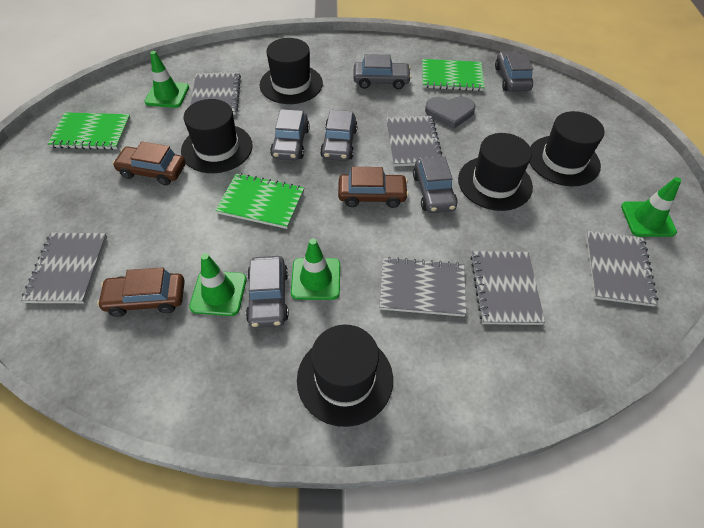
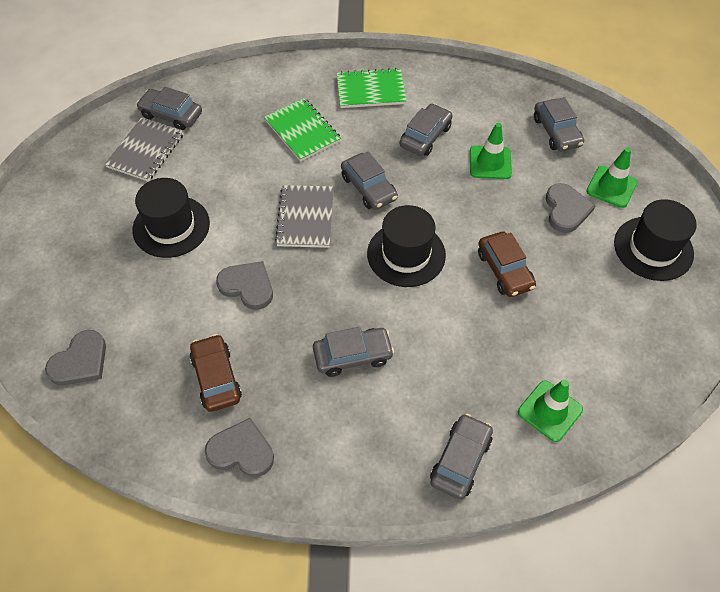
black hat: [181,99,253,173] [260,38,323,104] [297,325,393,427] [458,133,533,211] [529,111,604,186] = 5 -> [132,178,210,258] [367,205,446,287] [614,199,697,281] = 3
brown car: [97,267,185,317] [113,142,186,185] [338,167,409,208] = 3 -> [189,334,242,412] [478,231,536,297] = 2
green notebook: [48,112,131,150] [215,173,304,229] [422,59,485,91] = 3 -> [264,98,341,161] [337,68,406,108] = 2
green traffic cone: [144,51,189,108] [189,253,247,316] [291,238,340,300] [621,177,681,237] = 4 -> [470,123,512,179] [518,380,583,442] [586,148,638,208] = 3
grey heart: [425,96,475,129] = 1 -> [45,330,106,385] [205,418,274,477] [216,261,273,310] [546,183,596,233] = 4
grey notebook: [21,233,107,303] [191,72,241,115] [379,257,466,317] [386,116,443,167] [470,251,545,325] [586,231,659,307] = 6 -> [105,117,184,182] [275,185,334,248] = 2

